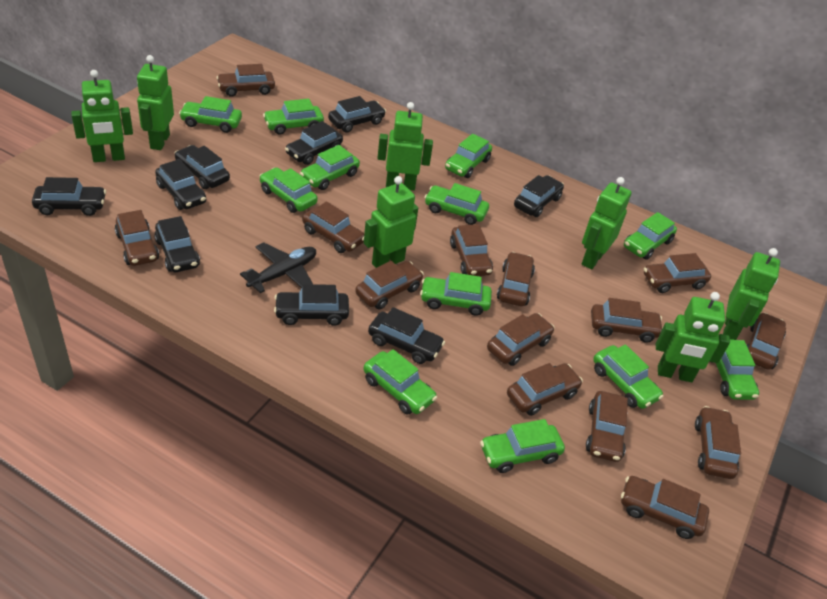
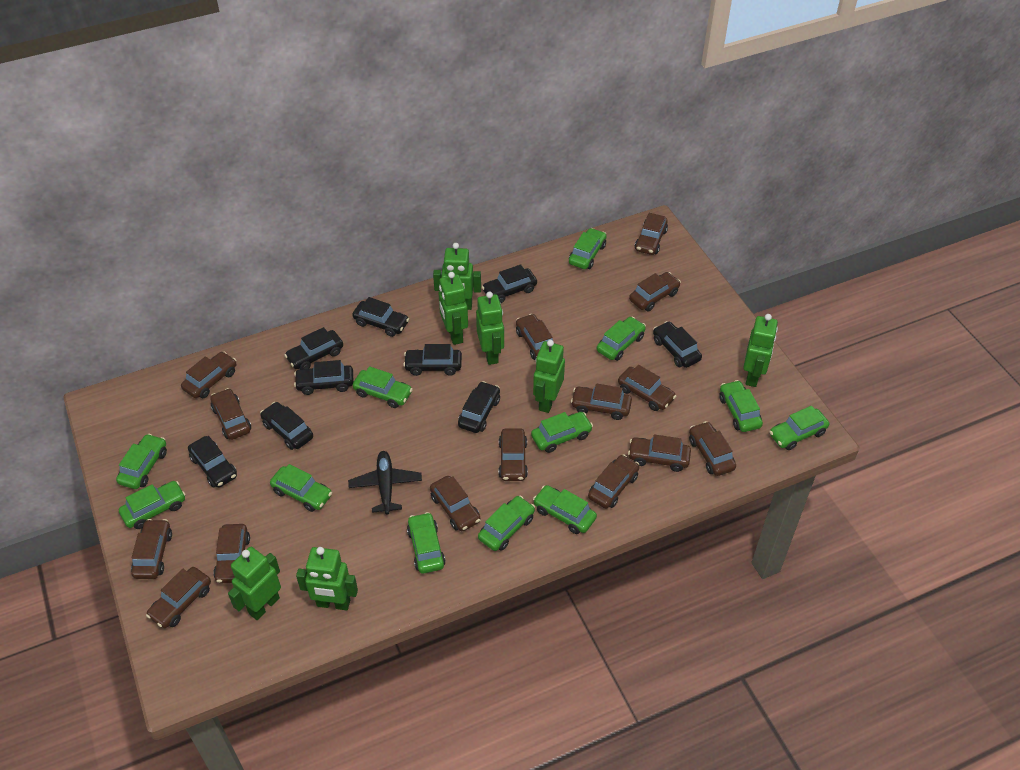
brown car: [115,210,159,266] [217,64,275,97] [302,201,364,253] [355,261,424,309] [450,224,493,276] [487,313,555,366] [497,252,535,306] [507,363,583,416] [586,391,628,462] [591,298,663,343] [621,476,709,539] [644,253,711,293] [695,406,741,479] [747,312,786,370] = 14 -> [131,519,172,579] [146,567,211,628] [181,351,236,398] [210,388,251,440] [213,524,250,583] [430,476,481,531] [499,428,528,481] [516,314,553,360] [571,384,632,420] [588,454,639,509] [618,365,676,411] [628,434,691,472] [629,272,681,311] [635,213,668,255] [689,421,736,476] = 15

